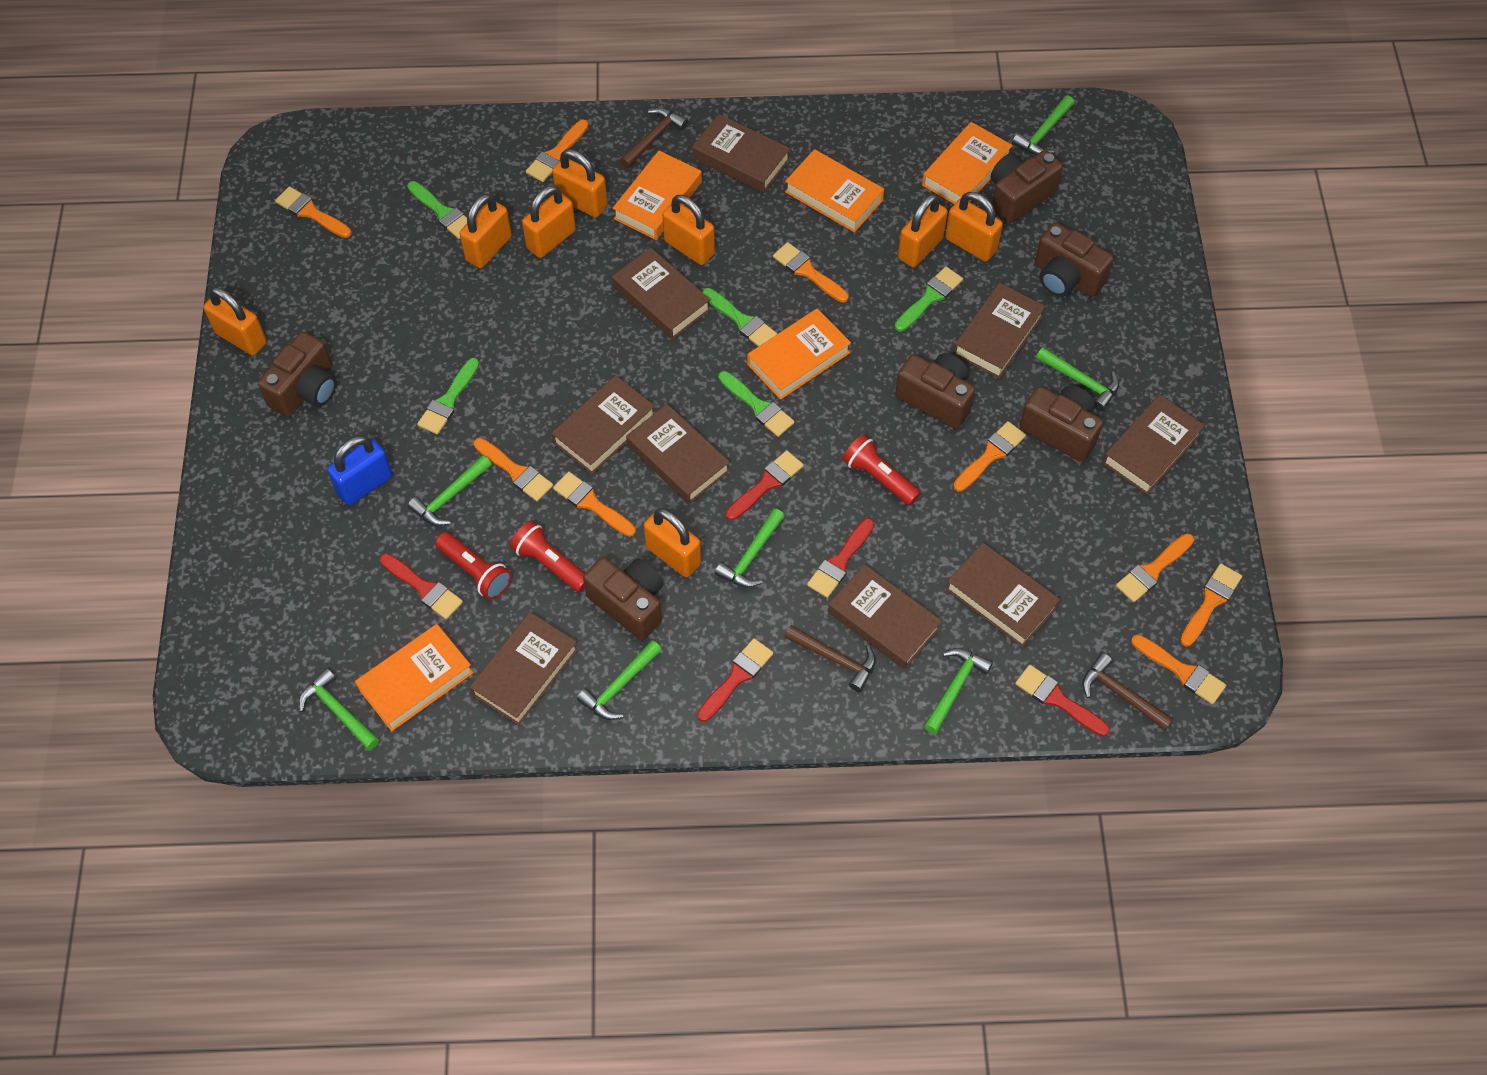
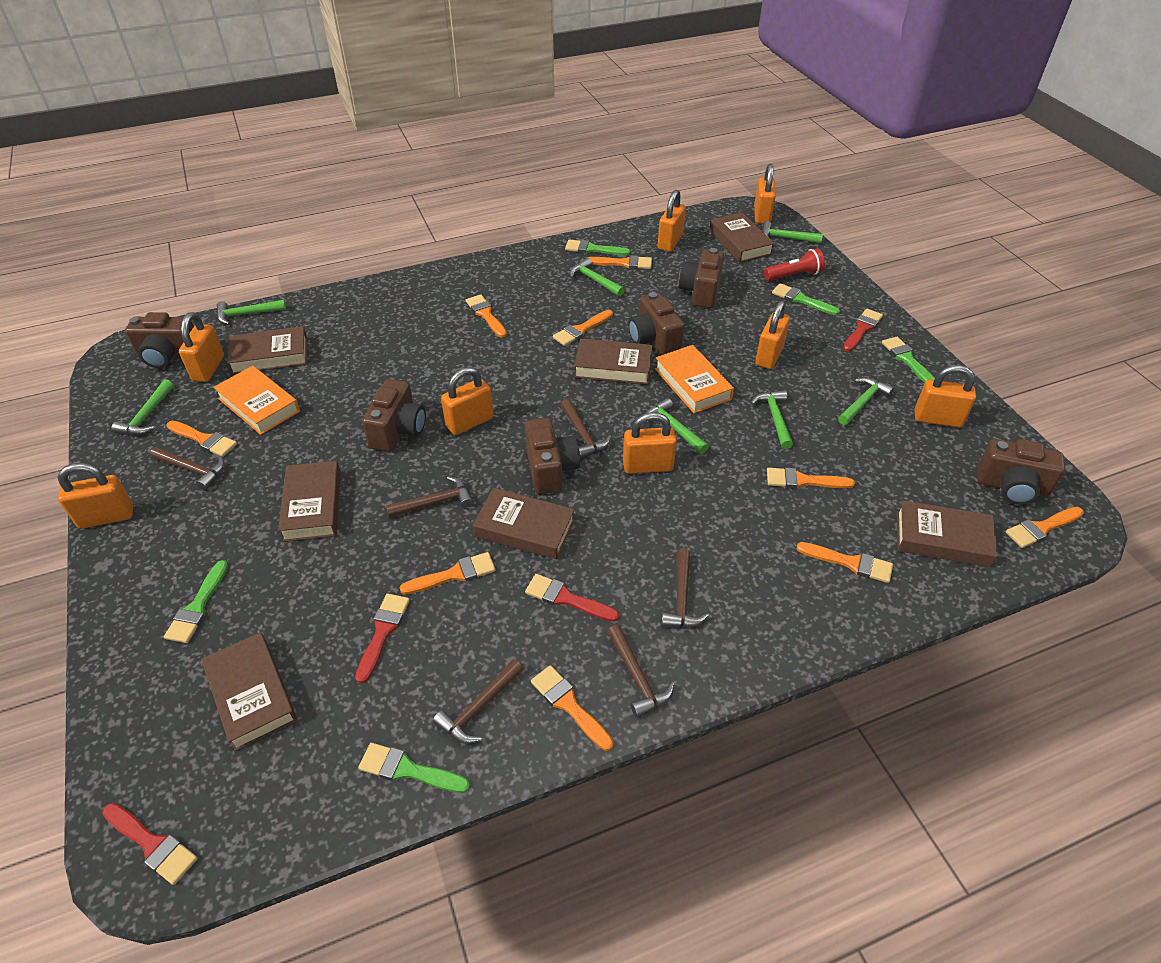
blue padlock: [327,436,393,505] = 1 -> none = 0
brown book: [470,612,578,725] [551,375,655,474] [612,247,711,340] [626,404,730,504] [692,114,790,193] [828,564,941,669] [946,543,1060,647] [953,283,1046,379] [1102,395,1205,495] = 9 -> [201,632,297,751] [227,326,307,375] [278,461,341,542] [473,488,575,559] [574,339,653,385] [709,212,774,263] [897,500,998,567] = 7
brown hammer: [620,108,688,168] [784,625,876,692] [1082,653,1174,730] = 3 -> [150,447,225,490] [386,476,473,518] [433,659,523,744] [560,399,611,459] [607,625,674,718] [661,548,709,627] = 6
orange book: [355,624,473,731] [613,151,702,240] [747,308,851,400] [785,149,884,233] [922,122,1013,204] = 5 -> [213,366,300,435] [655,345,734,414] = 2
red brush: [380,553,463,619] [697,638,773,722] [726,450,804,520] [807,518,874,598] [1015,665,1110,736] = 5 -> [102,803,198,885] [355,594,410,683] [525,574,619,622] [843,309,883,352] = 4
red flashlight: [435,532,512,600] [510,521,585,592] [842,434,921,505] = 3 -> [764,248,825,281] = 1

